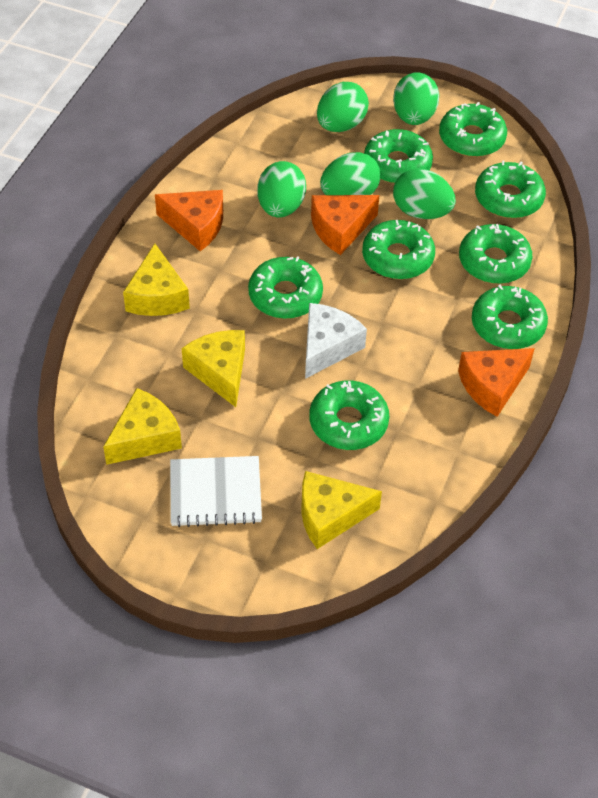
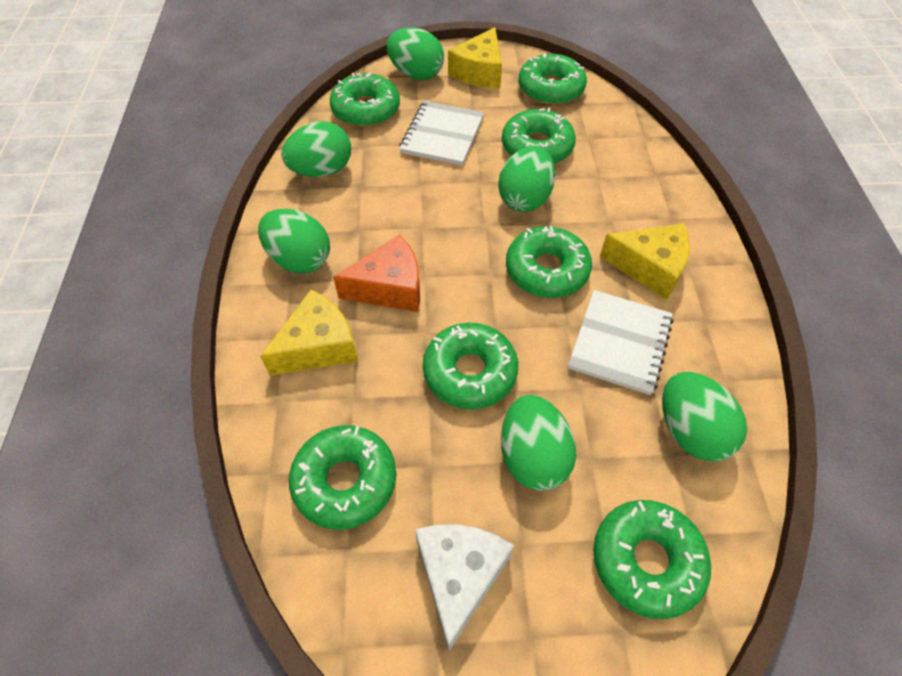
green donut: [248,256,323,319] [309,380,389,450] [362,220,435,279] [364,129,433,183] [439,102,507,157] [459,224,533,284] [472,285,548,349] [475,160,546,218] = 8 -> [289,425,396,530] [330,73,400,127] [423,323,518,409] [502,108,576,164] [506,226,592,298] [518,53,587,105] [593,500,711,619] = 7
green egg: [257,161,306,217] [317,82,369,132] [320,152,381,195] [393,72,439,125] [393,168,456,219] = 5 -> [258,209,330,274] [281,121,351,177] [386,28,444,80] [498,146,555,212] [501,395,576,491] [662,372,747,461] = 6
orange cheese: [155,190,223,251] [311,195,379,255] [458,348,535,417] = 3 -> [333,234,420,312] = 1
white notebook: [170,456,262,527] = 1 -> [399,101,484,166] [568,290,673,395] = 2
yellow cheese: [103,388,182,465] [123,244,190,316] [182,330,245,407] [301,471,382,549] = 4 -> [260,290,358,376] [448,27,502,88] [600,224,690,300] = 3

